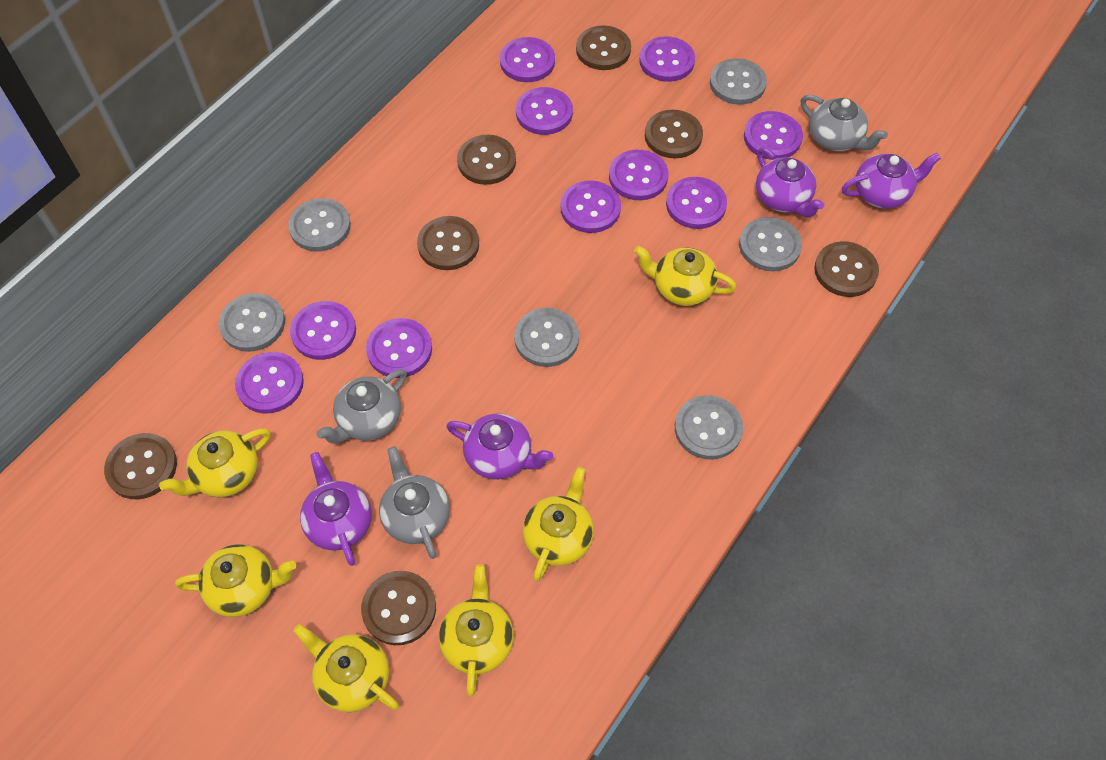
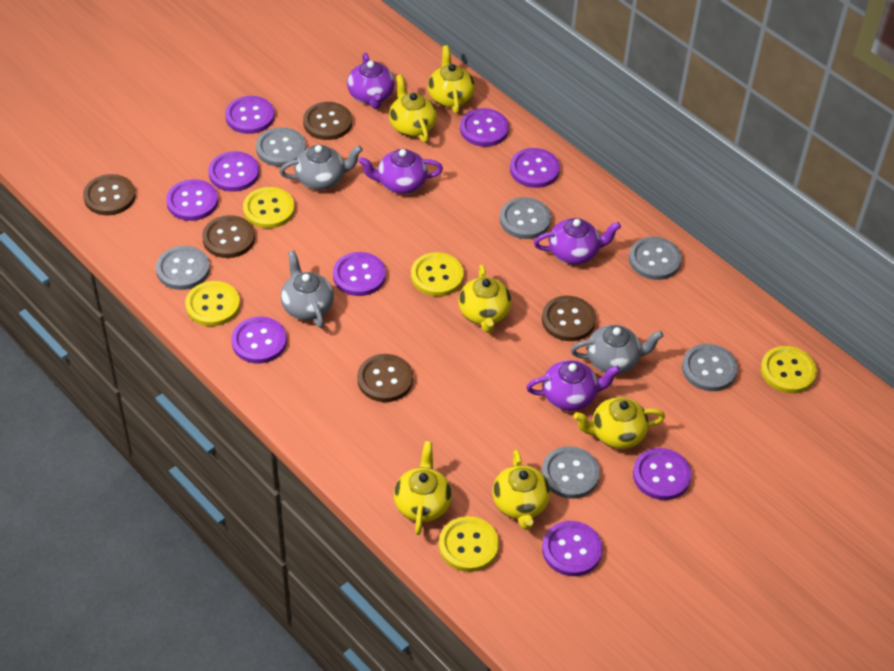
brown button: [104,433,177,499] [361,571,436,645] [417,216,479,270] [457,135,516,185] [576,25,631,70] [645,110,703,158] [814,241,879,297] = 7 -> [83,174,136,215] [202,215,255,258] [303,102,352,140] [357,354,413,402] [542,296,596,341] = 5
purple button: [235,352,304,413] [290,301,356,360] [366,318,432,378] [500,37,555,82] [516,87,573,135] [561,181,621,233] [609,150,668,200] [639,36,695,82] [666,177,727,229] [744,111,803,160] = 10 -> [166,179,218,221] [208,151,259,192] [225,96,274,134] [231,317,287,363] [333,252,386,296] [460,108,509,147] [510,148,560,188] [542,521,603,576] [633,448,692,500] = 9
yellow button: none = 0 -> [185,281,240,326] [243,187,295,229] [411,252,464,297] [439,516,499,572] [761,346,817,393] = 5

